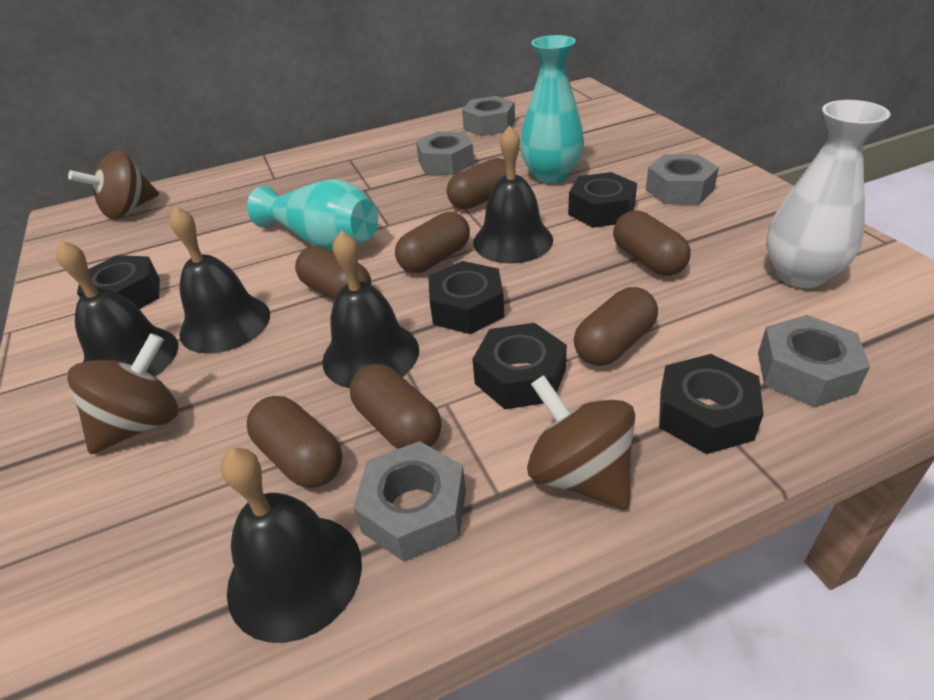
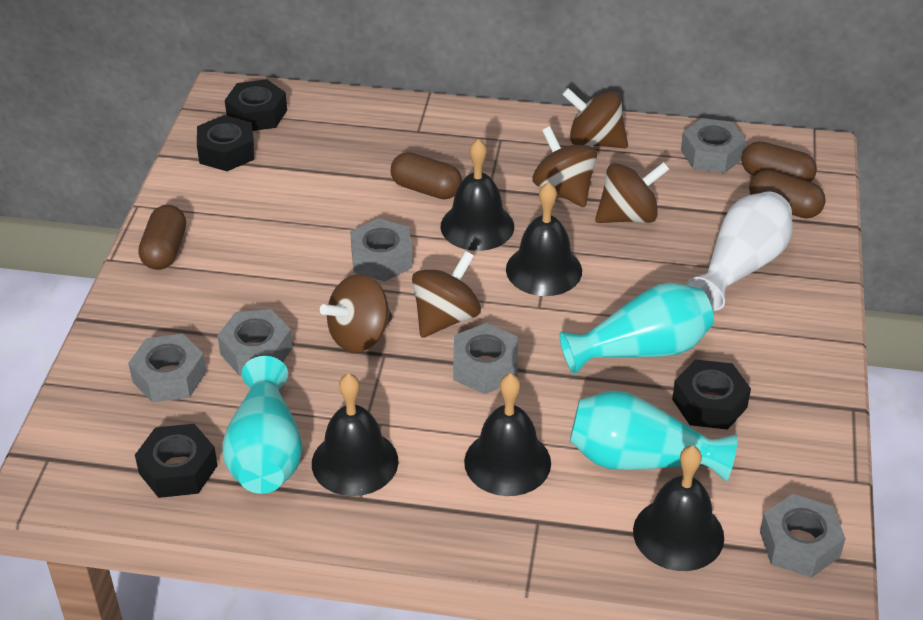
black nut: [77,255,160,309] [428,261,504,334] [472,323,567,409] [568,172,637,228] [659,354,764,454] = 5 -> [135,424,218,498] [197,115,254,171] [225,79,287,131] [672,359,751,430] = 4
brown capsule: [247,396,343,488] [295,246,371,300] [350,364,442,449] [395,212,470,273] [447,158,506,209] [574,287,658,366] [613,210,691,276] = 7 -> [138,205,186,270] [391,152,462,199] [741,141,817,182] [749,170,826,218] = 4
brown spinning top: [67,333,178,454] [68,150,159,219] [527,375,635,510] = 3 -> [320,274,392,353] [412,251,481,338] [532,127,597,208] [562,88,628,148] [595,162,669,223] = 5
grey nut: [353,441,466,562] [416,131,474,175] [462,96,515,136] [646,154,719,204] [758,315,870,407] = 5 -> [128,334,206,402] [217,309,293,375] [350,218,413,282] [453,323,518,394] [681,118,746,173] [760,494,846,577] = 6
turquoise vase: [247,179,378,251] [520,35,584,183] = 2 -> [222,356,302,494] [559,282,714,375] [570,391,738,482] = 3

